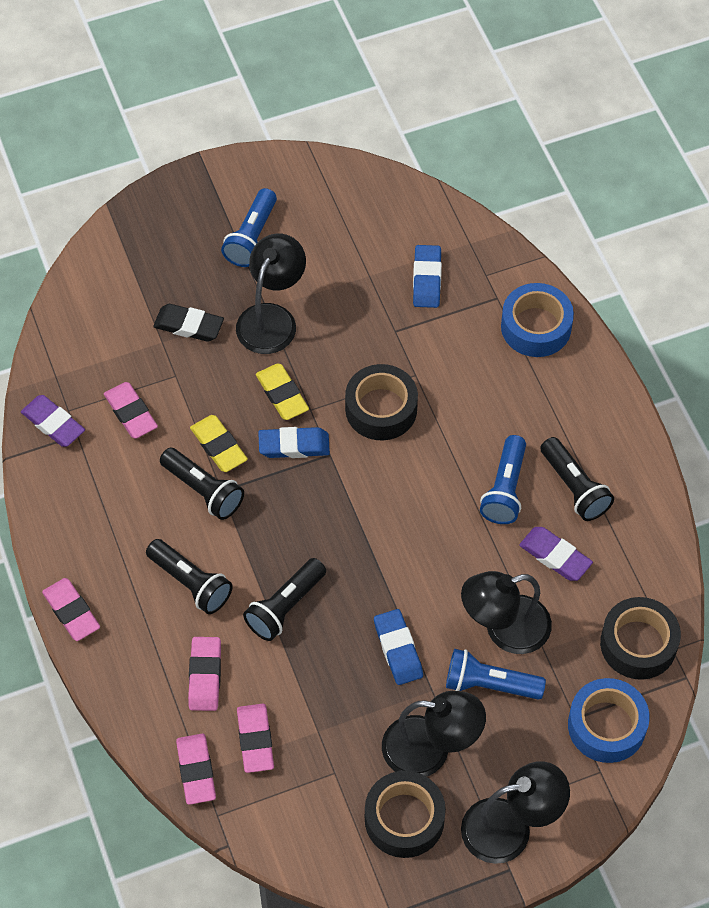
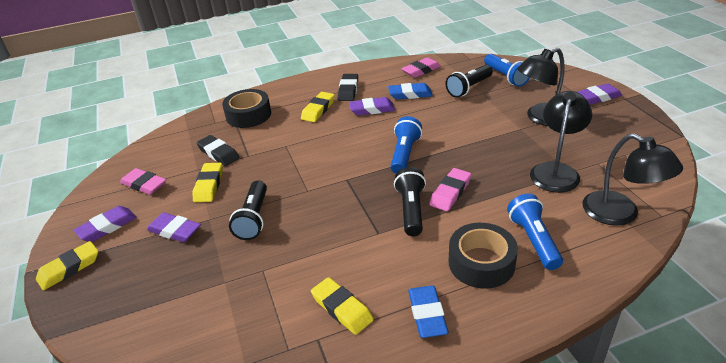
black eraser: [153,304,224,342] = 1 -> [197,135,239,166] [338,74,358,101] = 2
black flashlight: [146,539,233,614] [160,448,244,520] [243,558,326,641] [540,437,614,521] = 4 -> [229,181,267,240] [394,167,426,236] [445,65,493,98] = 3
black lamp: [236,234,306,354] [382,691,486,777] [461,571,552,654] [461,761,570,864] = 4 -> [517,48,565,126] [530,91,592,193] [583,133,683,226] = 3
black tape: [345,364,418,440] [365,771,446,858] [600,597,681,680] = 3 -> [222,89,271,128] [449,223,518,289] = 2
blue eraser: [258,427,330,458] [374,609,423,685] [413,245,442,308] = 3 -> [388,83,433,99] [408,285,449,338] = 2
blue tape: [501,283,574,357] [568,678,650,763] = 2 -> none = 0
pink eraser: [42,578,100,641] [104,382,158,439] [176,734,216,805] [188,637,221,711] [237,704,274,773] = 5 -> [120,168,166,195] [401,57,441,78] [429,168,471,211] = 3
purple eraser: [21,395,85,447] [519,527,593,581] = 2 -> [73,206,137,242] [147,212,201,242] [349,97,395,116] [577,83,622,105] = 4
yellow eraser: [190,415,248,472] [256,363,309,420] = 2 -> [36,241,99,290] [192,163,223,202] [301,92,335,122] [311,277,374,335] = 4

